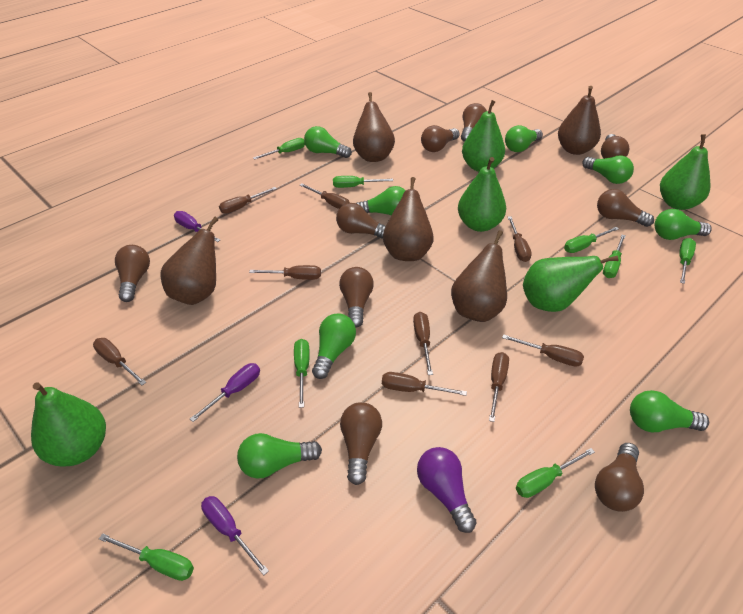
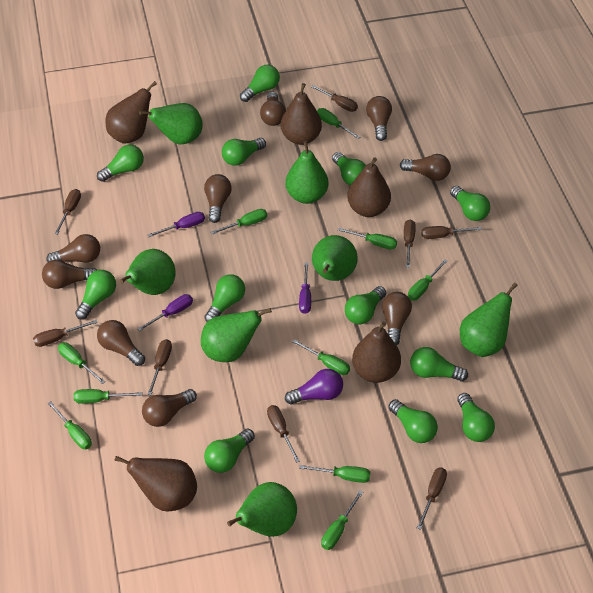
brown screwdriver: [93,338,146,385] [219,187,277,213] [249,265,321,280] [300,184,350,209] [382,372,467,396] [413,312,433,375] [489,352,509,422] [502,334,584,367] [508,216,532,262] = 9 -> [33,320,98,347] [54,189,81,234] [147,339,172,395] [267,405,300,463] [311,85,358,112] [404,219,416,268] [417,468,447,530] [421,226,482,239] = 8
green light bulb: [237,433,322,478] [304,126,352,158] [312,313,356,379] [356,186,406,215] [505,125,543,152] [582,156,634,184] [630,390,709,432] [655,209,712,240] = 8 -> [75,270,116,320] [97,145,144,182] [204,274,245,322] [204,429,255,473] [222,138,266,166] [240,65,280,102] [332,152,366,185] [345,286,386,324] [388,399,438,443] [410,347,468,381] [450,186,490,221] [457,393,495,442] = 12
green pear: [31,382,106,466] [458,157,506,232] [462,100,505,172] [523,256,618,312] [660,134,711,210] = 5 -> [120,249,176,295] [139,103,203,144] [201,308,272,362] [227,482,297,537] [285,141,328,204] [312,235,358,281] [460,282,518,357] = 7
green screwdriver: [99,533,194,581] [253,138,305,160] [294,339,310,408] [333,176,393,188] [516,448,595,498] [564,227,619,253] [603,235,626,278] [679,238,696,284] = 8 -> [47,401,92,449] [58,342,106,384] [74,389,142,404] [211,209,267,234] [293,339,350,375] [299,465,371,483] [317,108,360,139] [321,490,363,550] [338,228,397,250] [408,259,448,301] = 10

